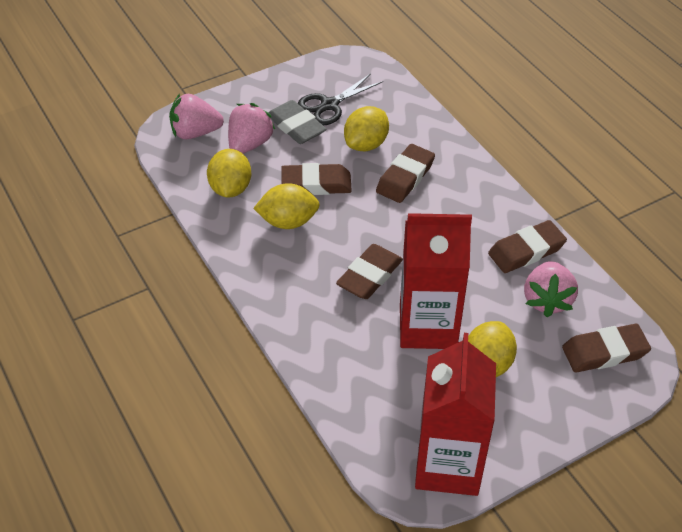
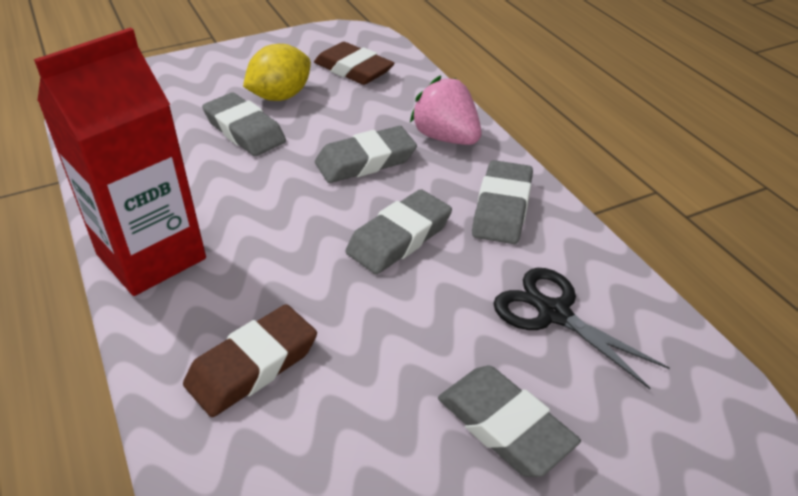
brown eraser: [281,163,352,195] [336,244,403,299] [376,144,435,203] [488,220,567,273] [562,324,651,372] = 5 -> [183,304,317,417] [314,42,395,85] = 2
grey eraser: [268,100,327,144] = 1 -> [202,93,286,156] [315,126,417,183] [345,189,452,274] [438,366,581,477] [472,160,533,244] = 5
pink strawberry: [169,94,224,139] [228,103,275,153] [524,261,578,317] = 3 -> [410,76,482,145] = 1
red carton: [400,213,472,349] [415,333,496,496] = 2 -> [34,27,206,296] = 1
yellow lemon: [207,149,251,198] [253,183,320,229] [344,106,389,151] [468,321,517,377] = 4 -> [243,44,311,101] = 1

